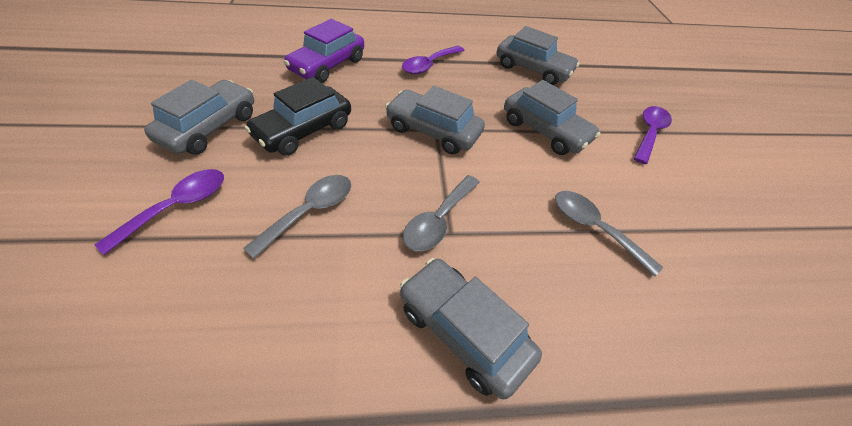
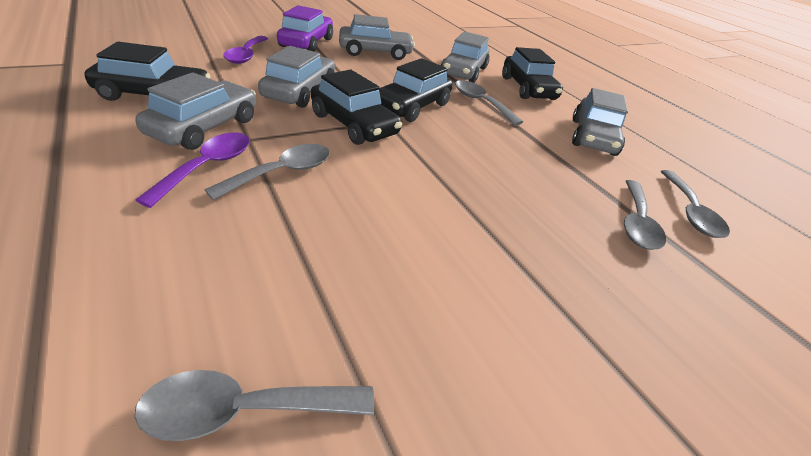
black car: [245,77,351,156] = 1 -> [84,42,210,101] [311,70,402,145] [379,58,453,122] [502,47,563,100] = 4
grey spoon: [243,175,351,259] [403,175,480,251] [555,191,663,277] = 3 -> [134,370,374,441] [204,144,330,200] [455,80,523,125] [624,180,666,250] [661,170,730,238] = 5
purple spoon: [95,169,224,255] [402,46,465,74] [634,106,672,164] = 3 -> [135,133,250,208] [223,36,268,64] = 2

